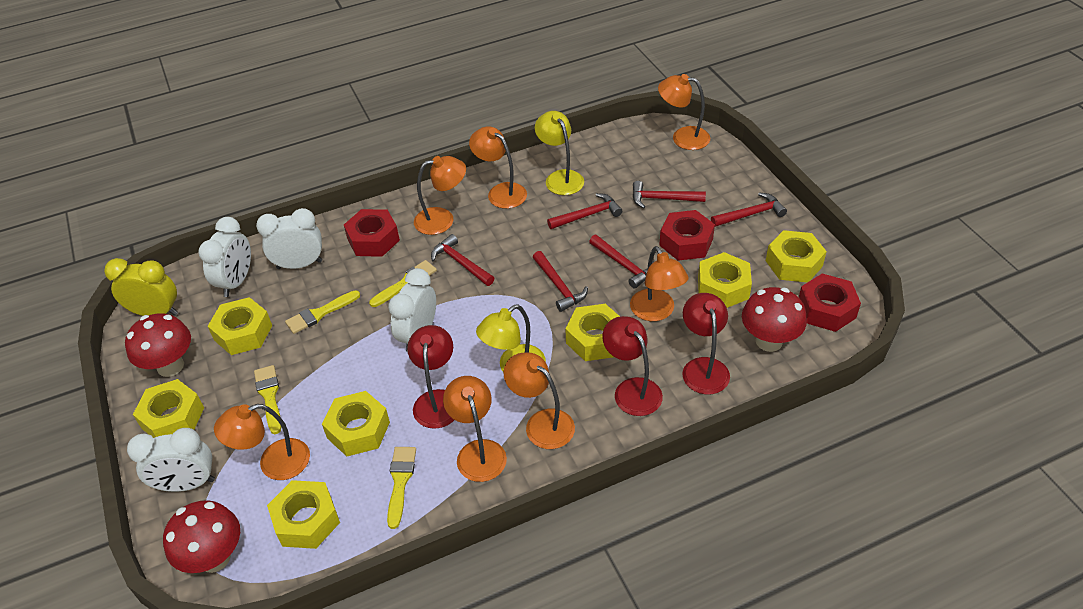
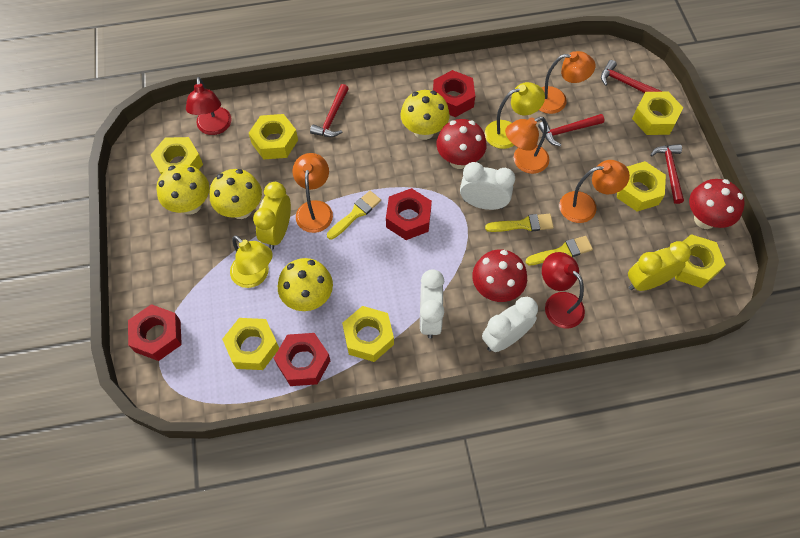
orange lamp: [214,404,310,480] [414,156,466,235] [443,376,507,482] [469,126,527,209] [504,352,575,449] [630,246,689,321] [658,74,710,150] = 7 -> [292,153,333,233] [505,117,549,174] [539,51,595,114] [559,160,630,223] = 4
red hammer: [431,234,494,286] [533,251,588,312] [547,193,622,229] [589,235,654,289] [633,181,706,208] [711,193,787,227] = 6 -> [310,84,349,137] [538,114,604,146] [601,60,663,93] [650,144,684,204] = 4
red lamp: [407,325,454,429] [602,316,663,416] [682,293,730,394] = 3 -> [186,77,232,135] [542,252,585,328] = 2
red nut: [344,209,400,257] [659,210,715,261] [799,273,861,332] = 3 -> [128,304,182,361] [274,333,330,386] [386,188,432,240] [433,70,475,117] = 4
white clock: [127,428,215,492] [198,217,251,297] [256,208,322,269] [388,268,436,352] = 4 -> [420,269,445,338] [460,162,515,210] [482,297,538,352] = 3
yellow brush: [254,365,281,434] [285,290,360,334] [369,260,437,307] [387,447,416,529] = 4 -> [327,191,381,240] [485,214,554,232] [525,236,593,265] = 3
yellow clock: [104,258,178,316] = 1 -> [253,182,291,250] [628,241,691,291] = 2
yellow mushroom: none = 0 -> [156,164,209,215] [210,169,262,219] [278,258,333,311] [400,90,450,140] = 4

